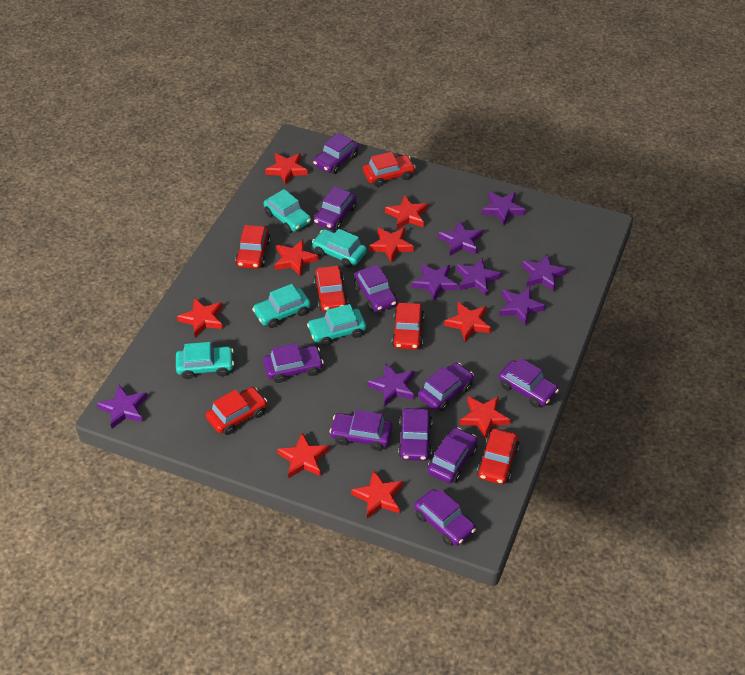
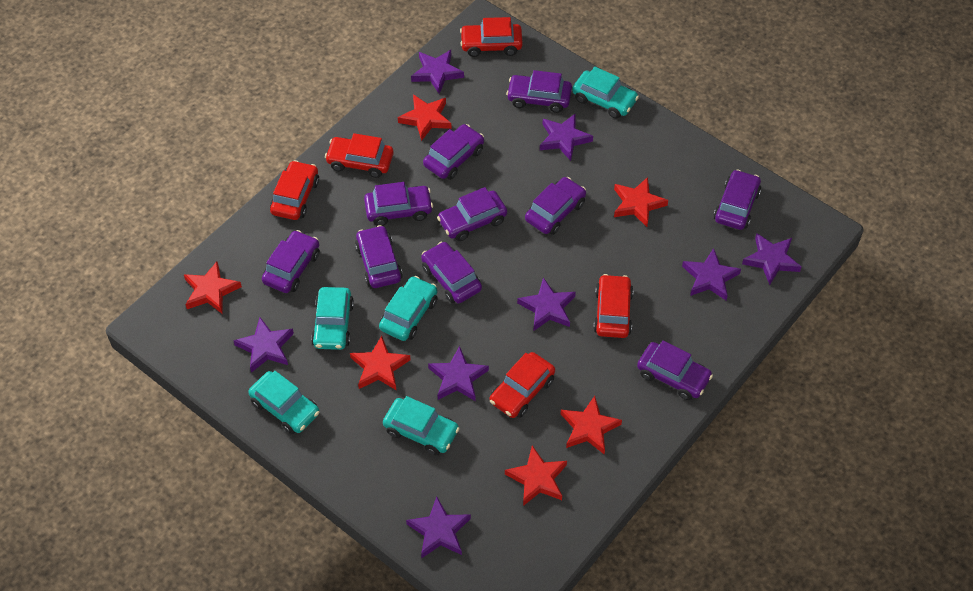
red car: [206,387,267,435] [235,225,270,269] [314,266,348,312] [363,152,416,187] [392,303,424,350] [477,429,519,484] = 6 -> [270,160,319,220] [325,133,394,178] [460,17,523,57] [490,352,555,418] [593,274,633,338] = 5
red star: [177,298,223,338] [265,153,308,185] [274,240,319,276] [277,433,329,478] [351,470,403,519] [369,228,414,263] [385,195,428,229] [444,302,492,341] [459,396,510,439] = 9 -> [184,262,242,314] [350,336,411,390] [398,94,452,141] [505,446,567,506] [560,396,622,454] [614,177,668,227] = 6

